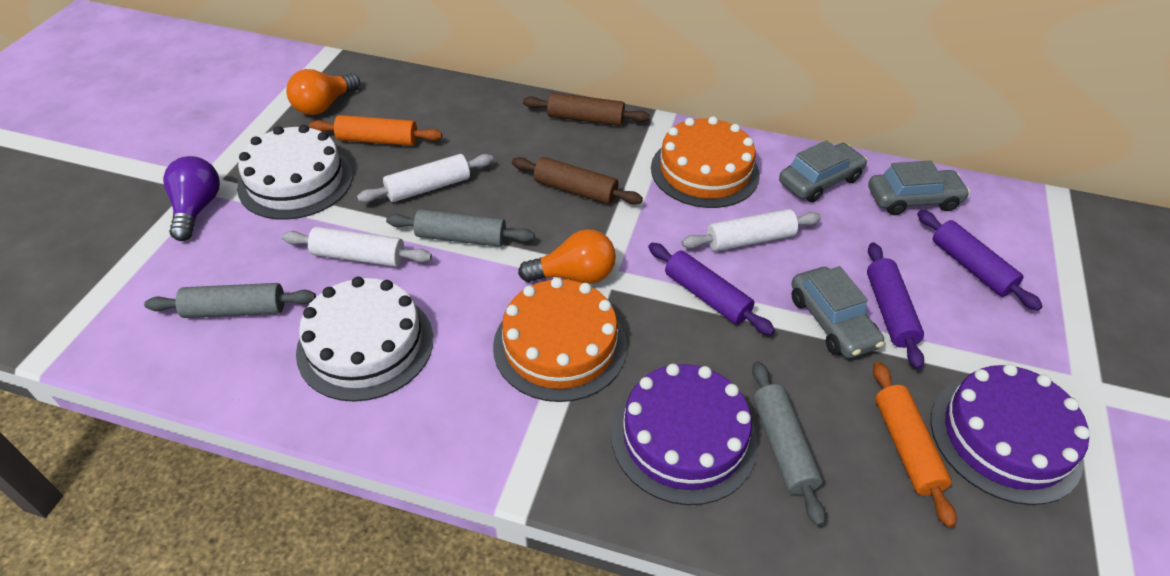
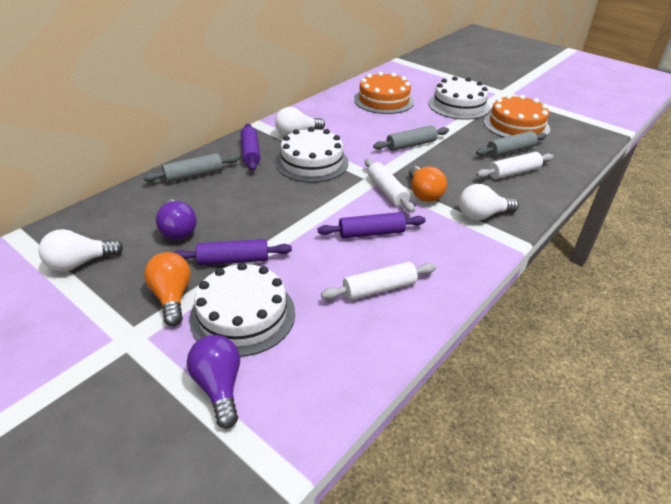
brown rolling pin: [512,157,643,204] [523,93,650,126] = 2 -> none = 0
grey car: [779,140,867,202] [792,266,884,358] [868,160,970,215] = 3 -> none = 0
orange rolling pin: [310,115,442,146] [873,362,957,527] = 2 -> none = 0
purple cake: [611,364,757,505] [931,364,1090,505] = 2 -> none = 0
purple light bulb: [163,156,220,241] = 1 -> [156,199,197,240] [187,335,240,428] = 2
white cake: [237,125,353,220] [296,277,433,402] = 2 -> [189,262,295,357] [276,127,349,183] [428,76,490,120] = 3
white light bulb: none = 0 -> [38,229,123,271] [275,107,325,136] [459,184,519,221] = 3

